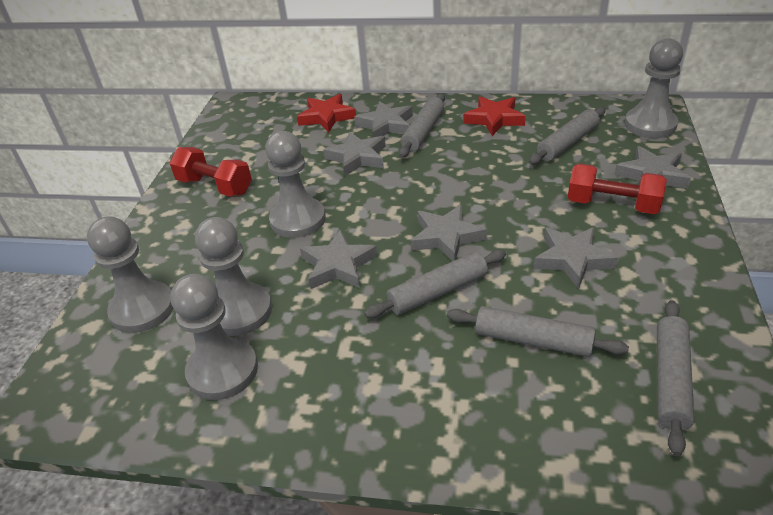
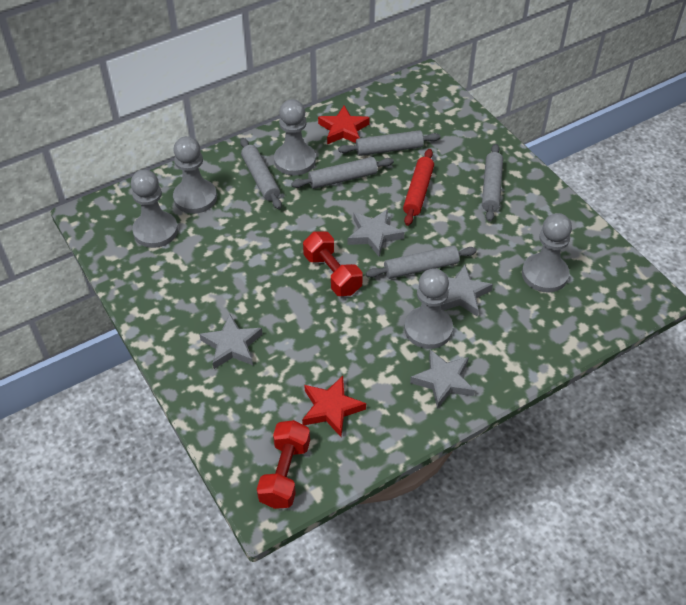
grey star: [300,229,378,289] [323,132,386,176] [354,101,413,137] [411,205,487,261] [533,227,618,289] [614,146,691,189] = 6 -> [199,313,263,369] [348,209,404,257] [410,349,475,409] [441,265,493,317] = 4
red rolling pin: none = 0 -> [403,149,434,226] = 1

